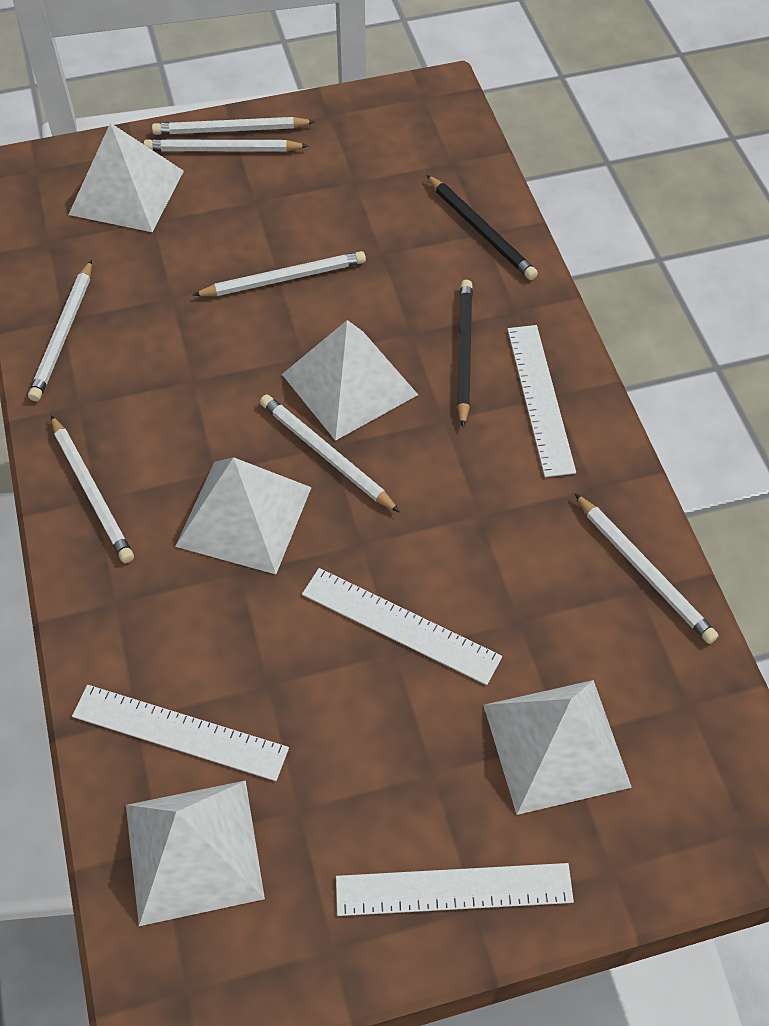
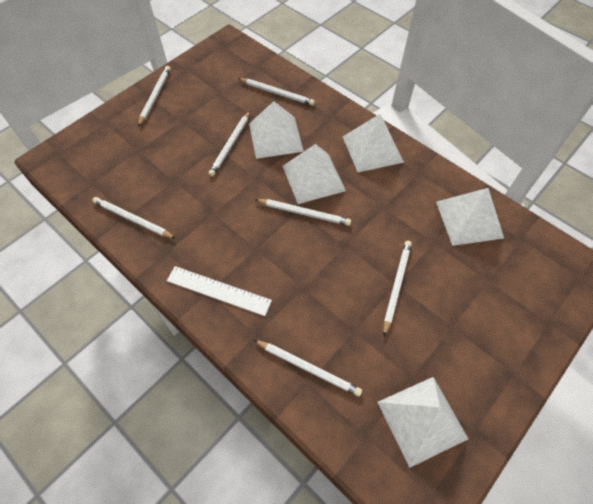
black pencil: [427,175,538,280] [457,280,473,427] = 2 -> none = 0
white ruler: [72,685,289,781] [302,568,502,685] [336,863,574,916] [507,325,576,477] = 4 -> [167,266,272,316] = 1

